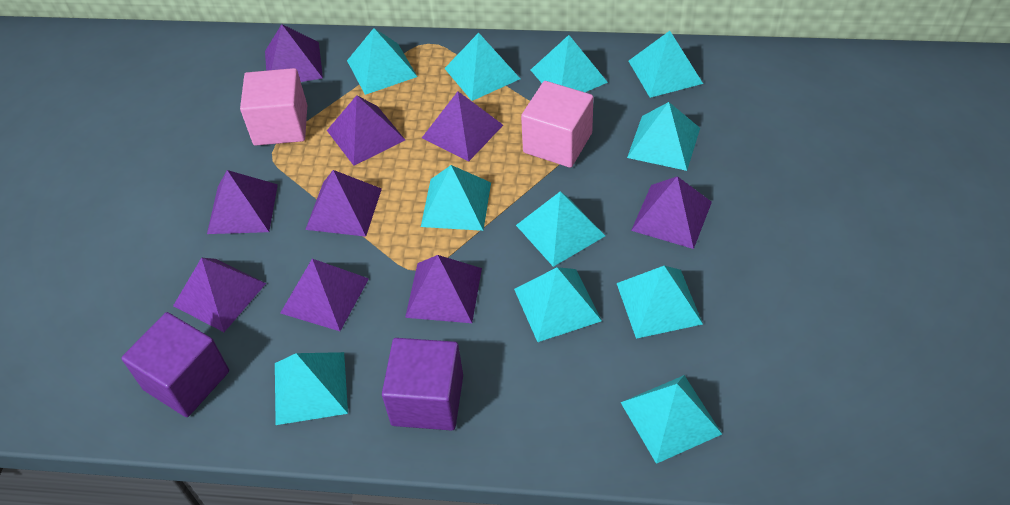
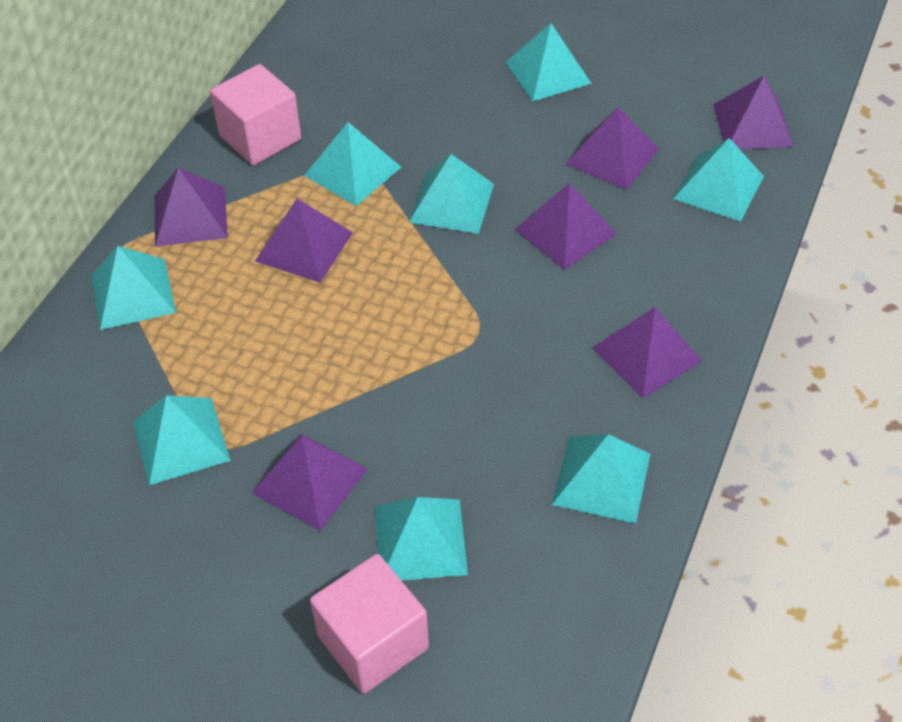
purple cube: [121,312,229,417] [382,338,463,431] = 2 -> none = 0
purple pyramid: [173,258,266,332] [207,170,278,234] [265,24,323,82] [280,259,369,331] [305,170,382,237] [327,95,405,166] [405,255,482,323] [422,91,503,162] [631,176,712,249] = 9 -> [154,167,228,247] [252,433,368,531] [255,198,353,283] [514,183,616,270] [566,107,659,190] [592,307,702,399] [713,76,794,150] = 7
turquoise pyramid: [275,352,348,425] [347,28,417,95] [421,165,491,231] [444,33,520,101] [514,267,602,342] [516,191,605,267] [531,35,608,92] [617,266,703,339] [620,375,722,464] [627,102,700,171] [629,31,703,98] = 11 -> [91,246,176,330] [133,395,231,485] [304,122,401,206] [375,497,468,581] [409,154,494,234] [505,23,592,101] [552,434,650,523] [673,138,764,222] = 8

